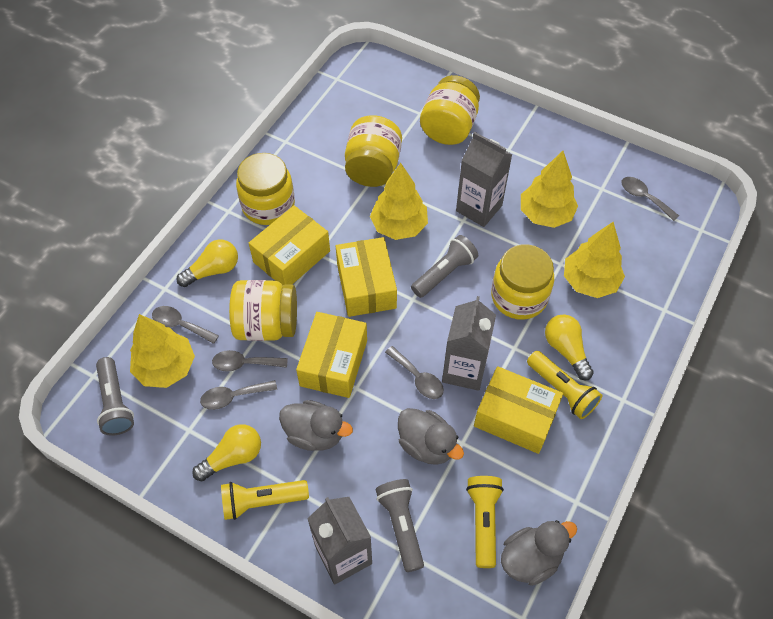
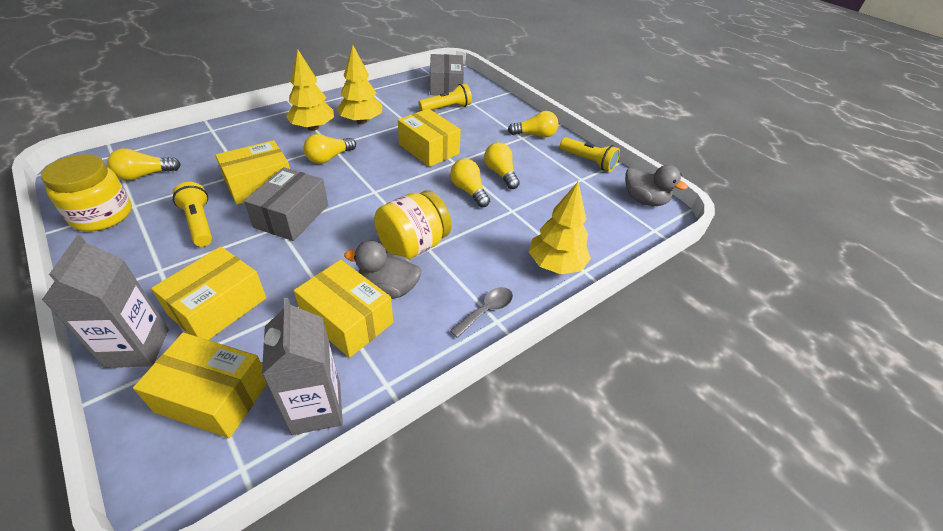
grey box: none = 0 -> [244,167,328,241] [430,54,464,95] = 2
grey carton: [307,497,372,584] [442,296,496,391] [456,132,513,227] = 3 -> [42,235,169,368] [262,298,343,435] = 2
grey duck: [279,400,353,451] [398,408,464,465] [501,520,577,586] = 3 -> [344,241,421,299] [625,165,688,206] = 2
grey flashlight: [96,357,134,436] [375,479,424,572] [411,235,478,298] = 3 -> none = 0
grey spoon: [152,306,219,344] [200,380,277,410] [212,350,288,372] [385,346,444,399] [622,177,679,221] = 5 -> [450,287,513,338] = 1
yellow box: [249,205,330,285] [296,312,367,398] [336,237,397,317] [474,366,563,454] = 4 -> [133,333,267,438] [151,246,267,340] [215,140,290,205] [294,260,393,358] [398,109,461,167] = 5
yellow jar: [229,280,297,341] [236,153,295,225] [345,115,402,187] [420,75,480,145] [491,244,554,320] = 5 -> [41,154,132,231] [374,190,452,260] = 2
yellow light bulb: [177,240,238,287] [192,424,261,481] [545,315,594,380] = 3 -> [107,148,181,180] [304,134,356,164] [450,159,490,207] [484,142,520,189] [508,111,558,138] = 5
yellow tree: [130,314,195,388] [370,163,428,240] [521,151,578,228] [564,222,625,298] = 4 -> [286,50,334,131] [337,45,383,124] [529,182,591,274] = 3

